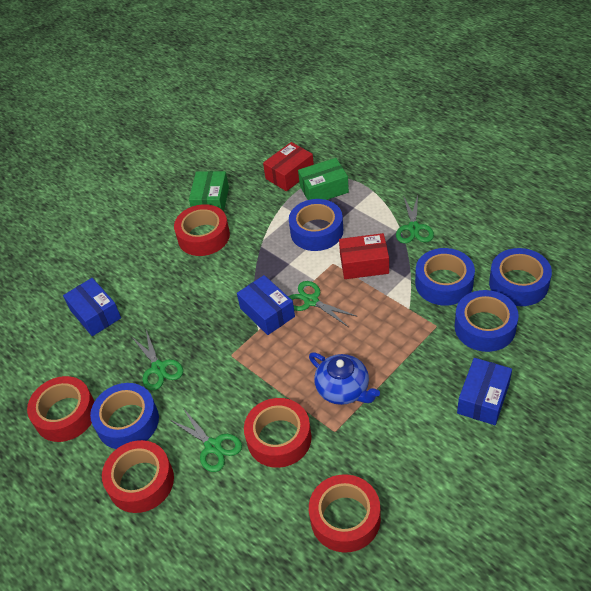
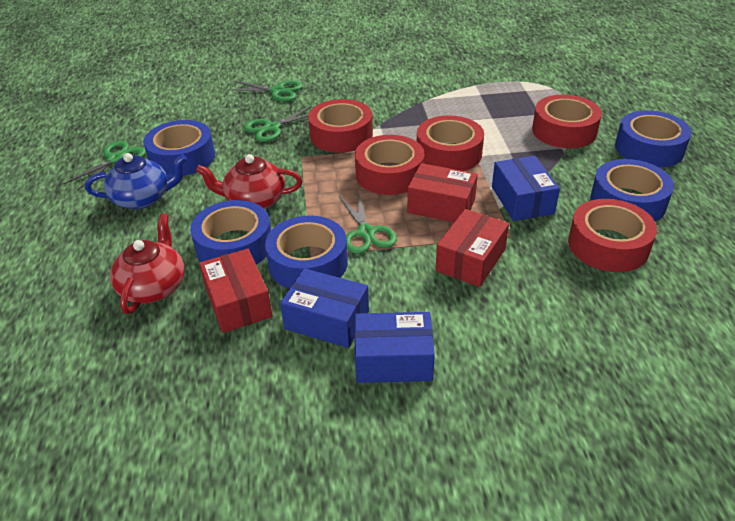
green box: [189,171,229,212] [298,158,349,200] = 2 -> none = 0
red box: [263,142,314,191] [339,233,389,279] = 2 -> [199,249,273,333] [407,163,478,222] [435,209,509,287] = 3
red teapot: none = 0 -> [110,213,185,314] [196,154,302,209] = 2

